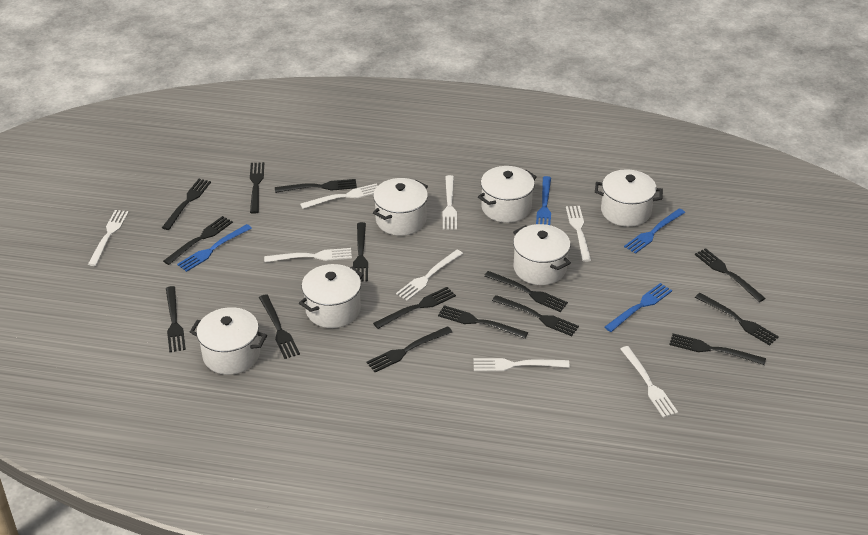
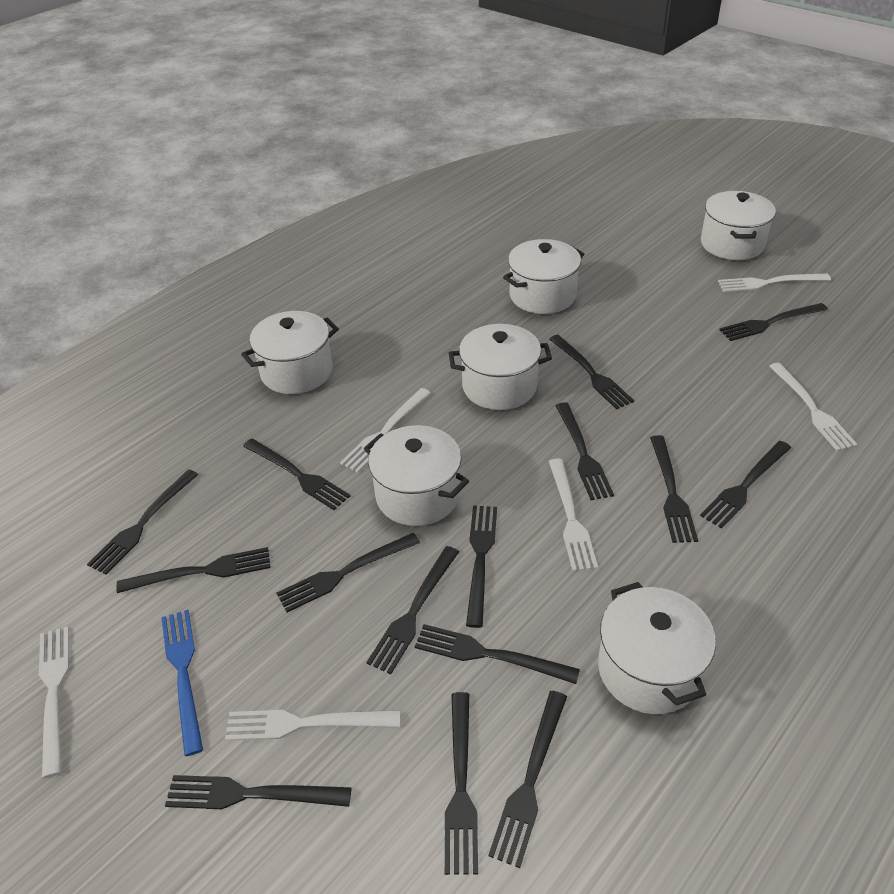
blue fork: [177,224,252,272] [536,176,551,225] [604,283,672,332] [624,208,685,254] = 4 -> [161,610,203,756] = 1
white fork: [88,210,129,266] [264,248,352,262] [300,183,377,209] [396,250,463,301] [443,175,457,229] [473,358,570,371] [566,206,591,262] [620,346,678,418] = 8 -> [39,627,69,778] [225,710,400,741] [340,388,431,472] [549,459,598,571] [718,273,831,292] [769,363,858,451] = 6

